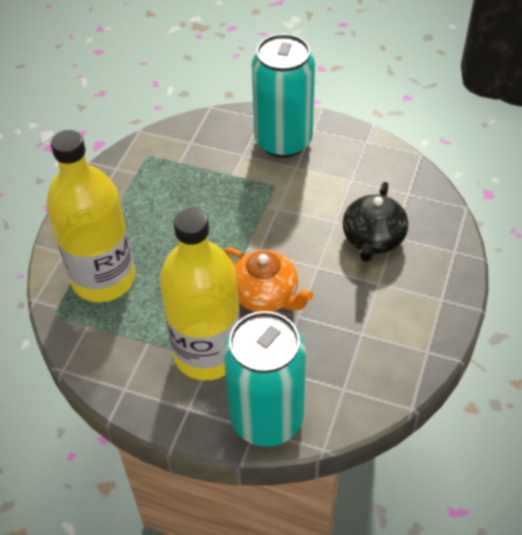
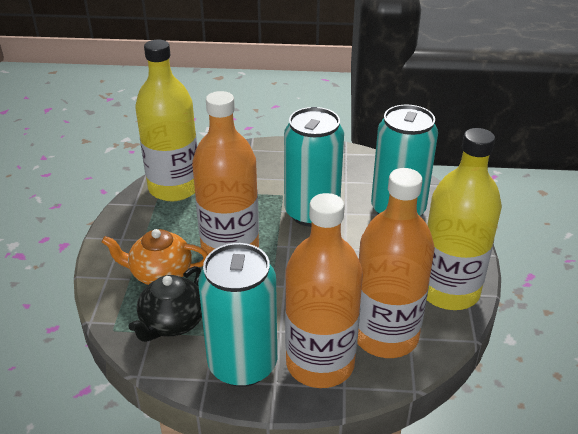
orange bottle: none = 0 -> [192,91,259,254] [285,193,363,388] [357,168,435,358] = 3
turquoise can: [223,311,306,446] [252,34,315,158] = 2 -> [198,243,277,387] [284,107,344,227] [371,105,438,216] = 3

